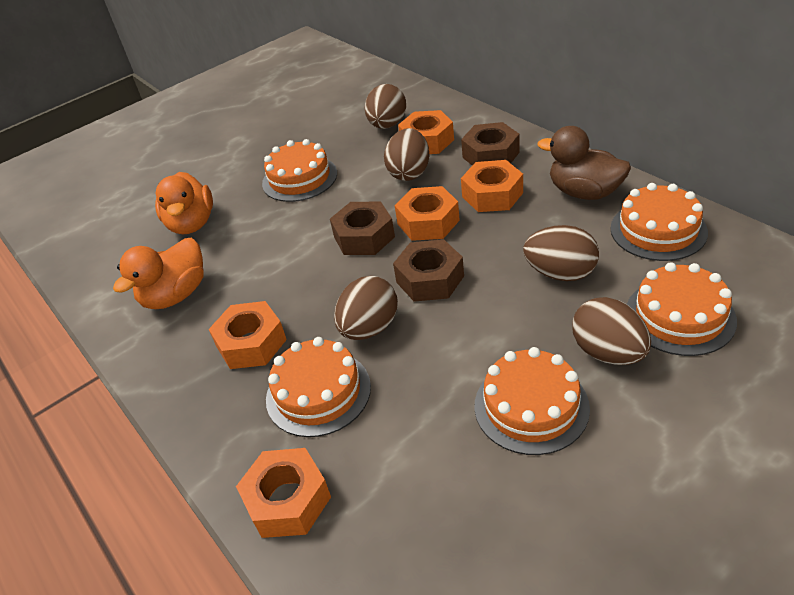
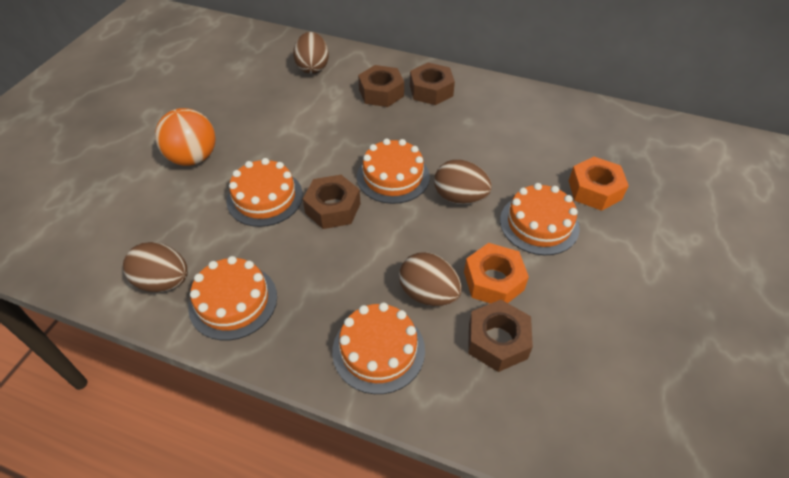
brown duck: [538,126,631,200] = 1 -> none = 0
brown egg: [334,276,398,340] [365,84,406,129] [384,128,430,181] [523,225,599,281] [572,297,651,365] = 5 -> [123,242,188,292] [293,32,329,74] [399,252,462,306] [434,160,492,204] = 4
brown nut: [330,201,395,255] [393,239,464,302] [461,122,520,165] = 3 -> [303,175,361,229] [358,65,404,107] [410,62,455,105] [468,300,533,372] = 4
orange ball: none = 0 -> [155,108,216,166] = 1
orange duck: [113,238,204,309] [155,172,213,234] = 2 -> none = 0
orange nut: [209,301,287,369] [236,448,331,538] [395,186,460,241] [398,110,454,154] [461,160,523,212] = 5 -> [464,243,529,304] [569,157,629,211] = 2

